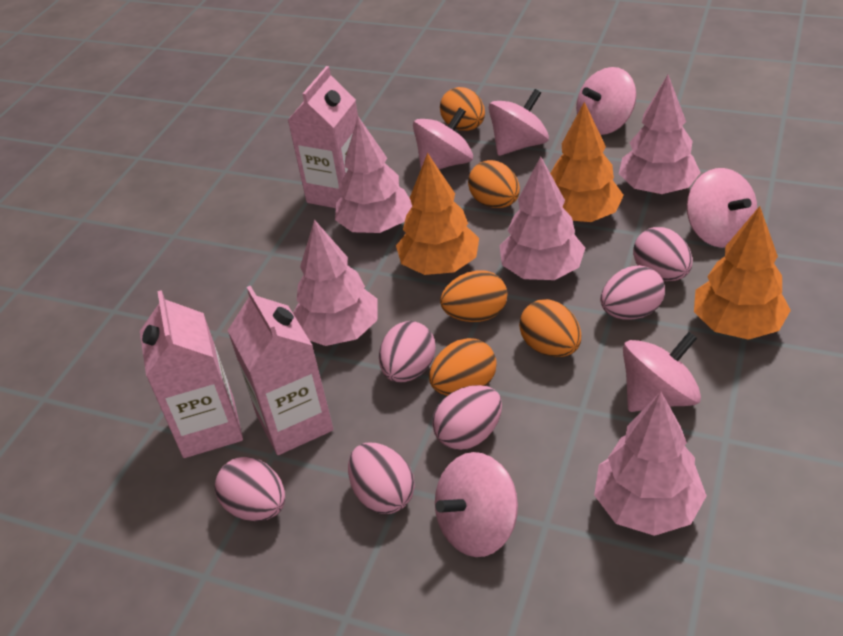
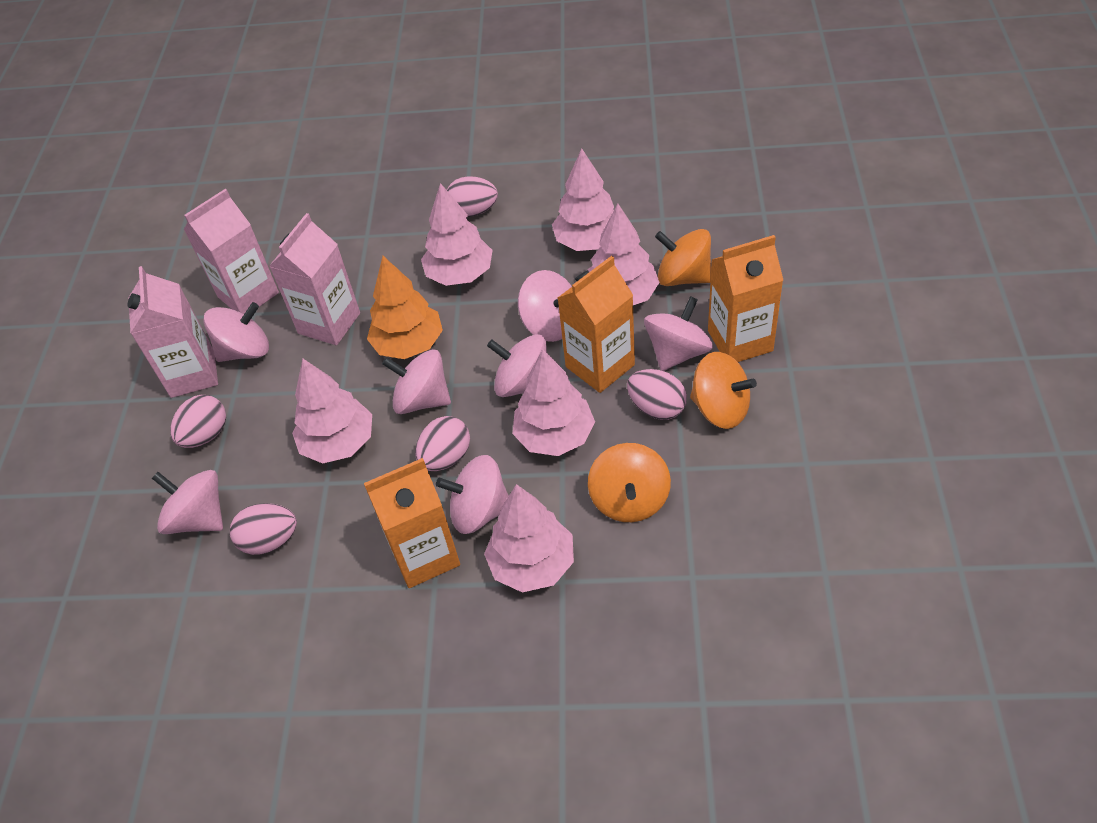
orange carton: none = 0 -> [364,458,460,588] [558,256,635,393] [708,235,783,362] = 3
orange egg: [429,338,497,396] [440,87,485,131] [440,270,507,322] [468,160,520,208] [519,299,581,357] = 5 -> none = 0
orange spinning top: none = 0 -> [588,443,671,522] [655,229,711,286] [690,352,757,429] = 3
orange tree: [396,153,479,275] [550,102,624,222] [694,206,791,340] = 3 -> [367,256,443,359] = 1
pink egg: [215,457,285,521] [348,443,415,514] [379,321,436,382] [432,385,502,450] [600,265,665,320] [633,227,693,281] = 6 -> [170,395,226,448] [230,503,297,555] [415,416,470,471] [447,176,498,217] [627,369,687,420] = 5
pink spinning top: [413,107,473,169] [435,452,518,557] [489,89,549,156] [576,67,636,135] [623,332,701,412] [687,168,757,248] = 6 -> [152,470,223,534] [203,302,269,362] [382,349,451,414] [436,455,509,534] [487,334,547,397] [518,270,572,342] [644,296,713,371] = 7
pink tree: [293,219,378,346] [335,117,412,233] [500,156,585,280] [594,391,707,536] [619,75,701,194] = 5 -> [292,359,372,463] [421,183,493,286] [484,484,574,593] [512,349,595,456] [552,148,614,251] [587,204,660,305] = 6

